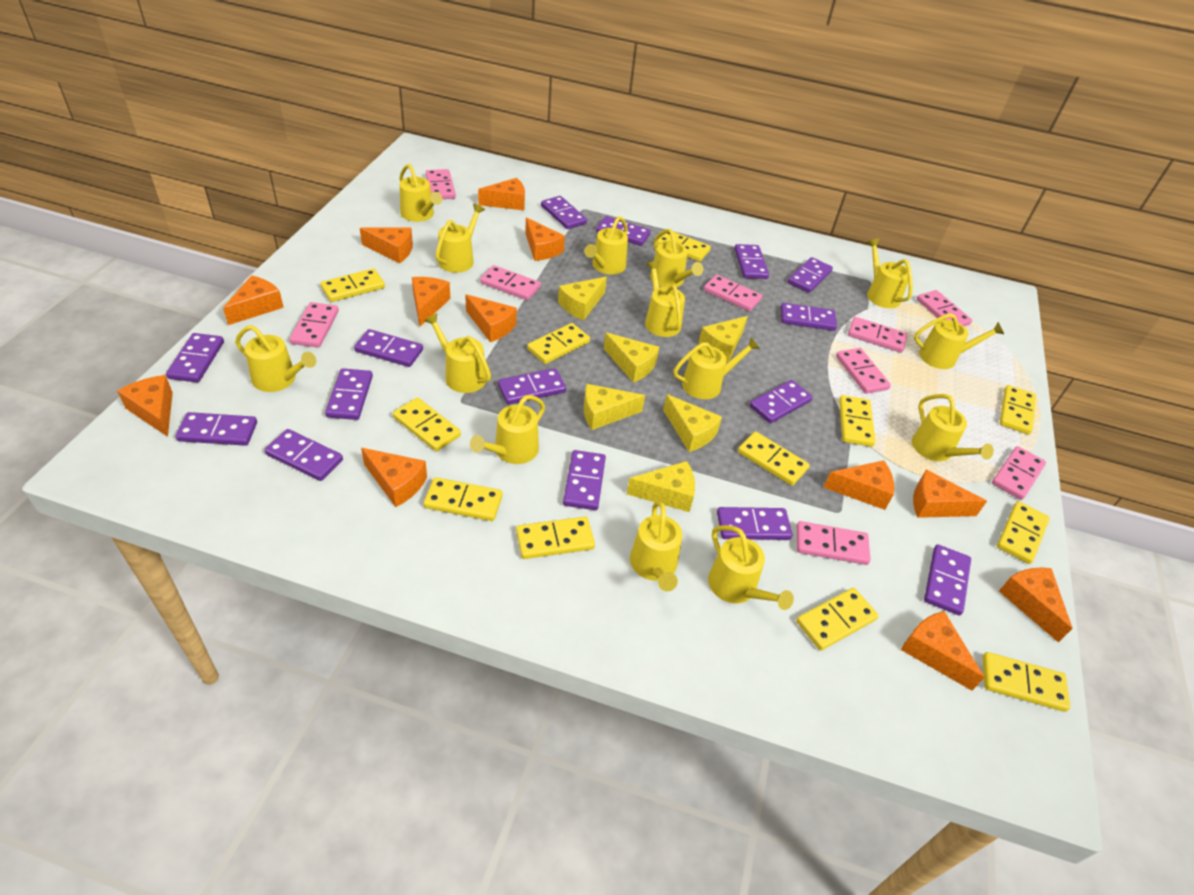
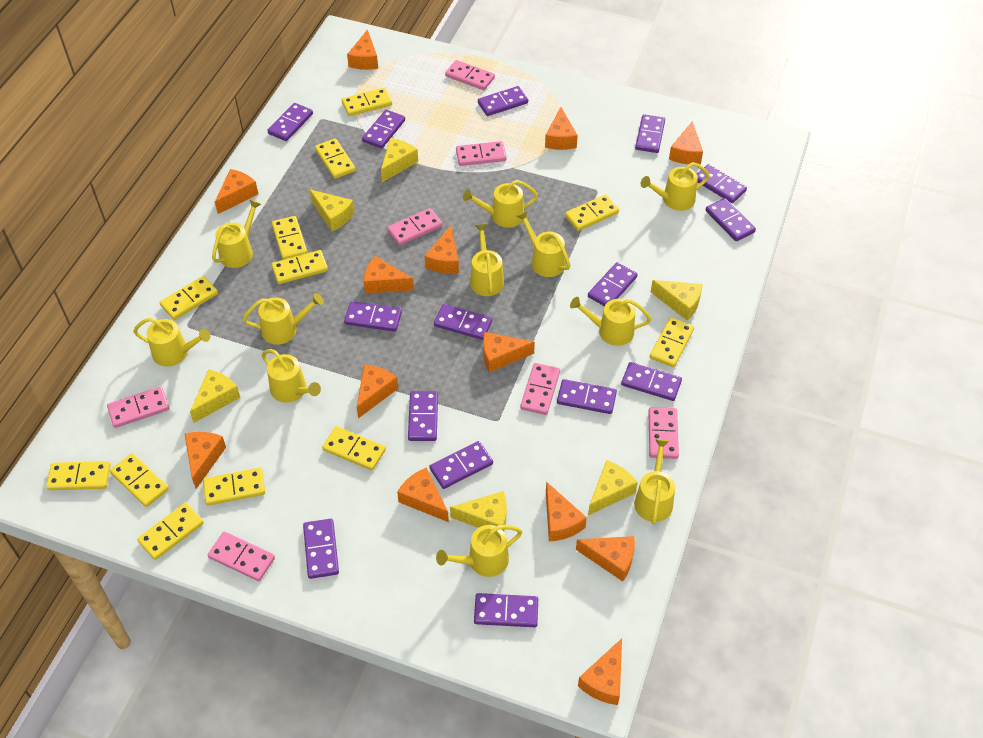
orange cheese: [117,375,173,437] [223,275,284,325] [360,228,413,264] [361,448,427,507] [412,277,450,326] [465,294,517,342] [478,178,525,210] [525,217,565,261] [823,460,894,510] [901,611,985,691] [913,470,987,518] [999,568,1073,643] = 12 -> [185,432,226,489] [215,169,258,214] [347,29,378,70] [357,364,398,419] [364,256,414,294] [397,467,449,522] [425,226,459,273] [483,332,535,372] [545,107,578,150] [546,482,587,541] [576,536,635,582] [578,638,622,705] [669,121,703,165] = 13
pink domino: [289,302,339,348] [426,169,456,199] [480,265,541,300] [704,275,762,311] [797,521,871,565] [836,348,891,394] [848,317,908,353] [917,290,972,326] [992,446,1046,500] = 9 -> [107,386,169,428] [208,532,275,581] [387,208,442,246] [445,60,495,90] [456,141,507,166] [520,363,560,415] [648,407,679,459] = 7
yellow watering can: [235,325,316,392] [399,164,443,222] [424,313,491,393] [435,204,485,273] [470,395,545,464] [585,216,628,275] [630,501,682,591] [645,261,685,337] [650,229,703,287] [673,337,760,399] [708,525,794,610] [867,238,913,308] [912,394,994,461] [914,313,1004,369] = 14 -> [133,318,210,367] [212,200,261,268] [243,293,324,345] [262,349,321,403] [436,525,522,577] [463,180,538,228] [470,224,504,296] [516,211,571,277] [570,297,651,346] [634,439,675,524] [641,162,710,211] = 11

